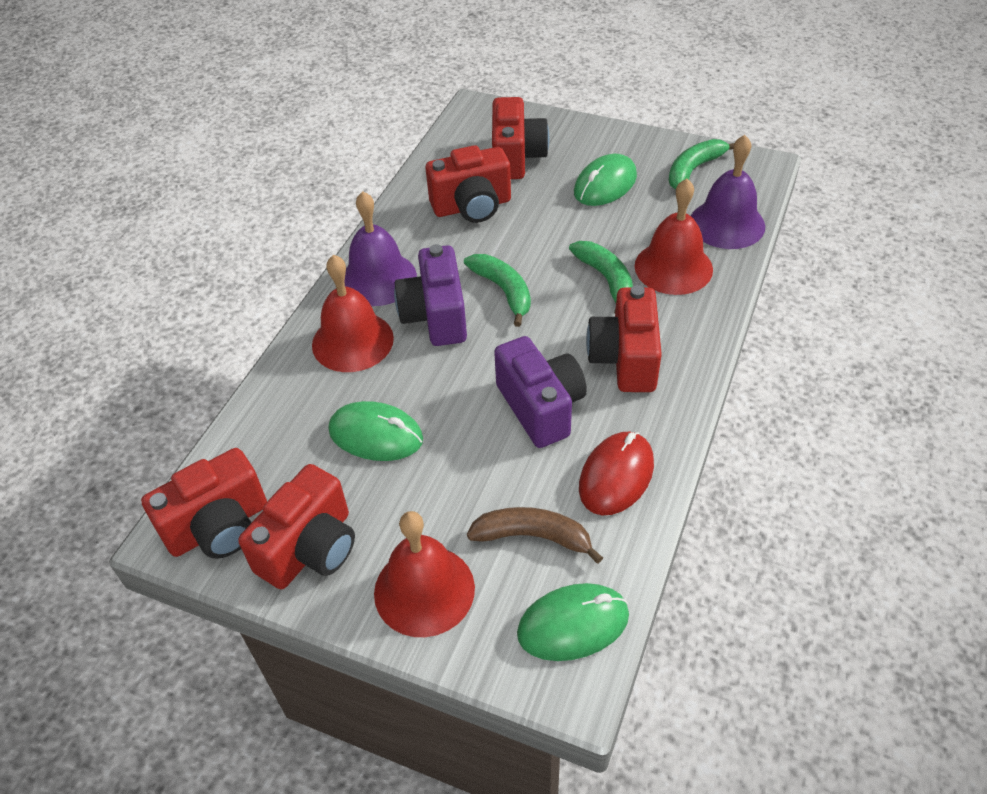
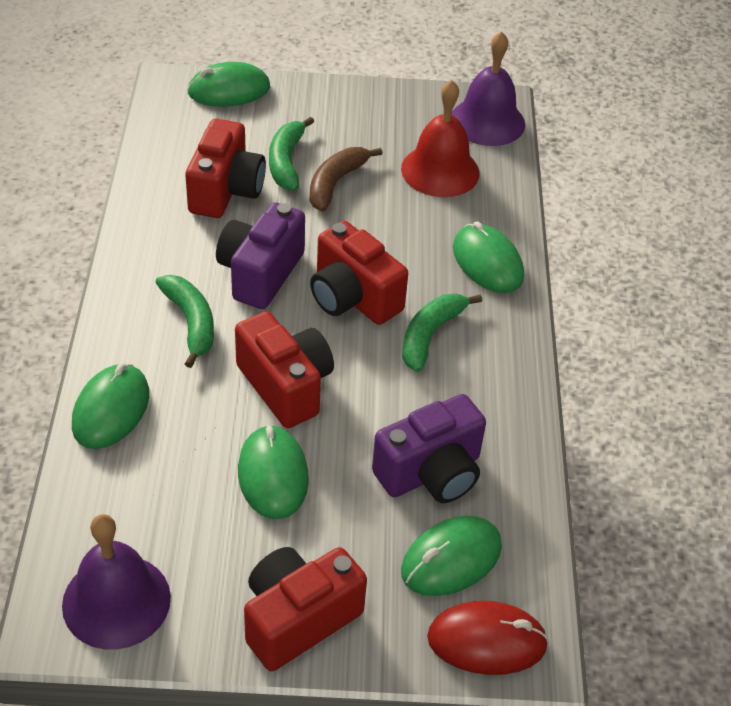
green mouse: [329,401,423,461] [517,583,629,661] [574,154,637,206] = 3 -> [72,364,149,449] [187,62,270,107] [238,425,309,519] [401,516,502,596] [453,222,524,293] = 5
red bell: [312,255,394,372] [374,511,475,637] [635,178,713,295] = 3 -> [401,80,480,197] = 1
red camera: [141,448,267,559] [238,464,355,589] [426,145,511,223] [492,97,549,179] [586,285,662,392] = 5 -> [185,118,266,218] [235,311,334,428] [244,547,367,671] [310,221,408,325] = 4

